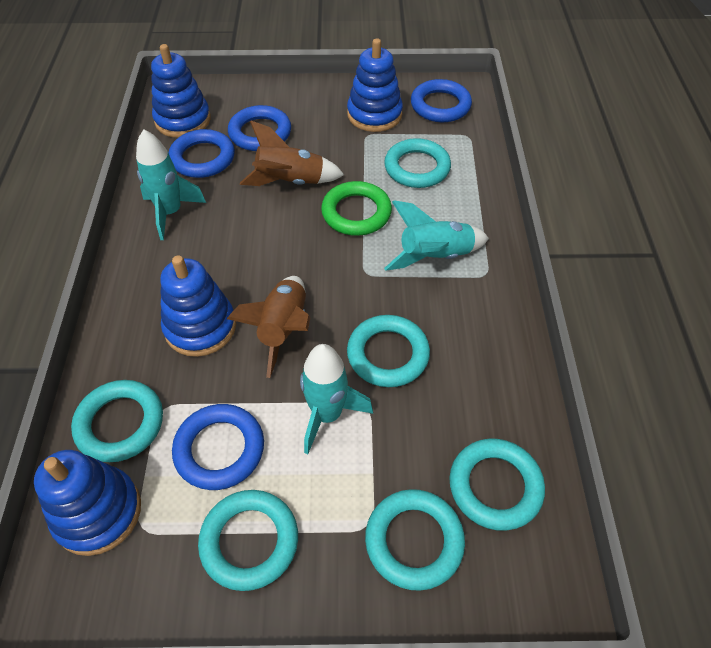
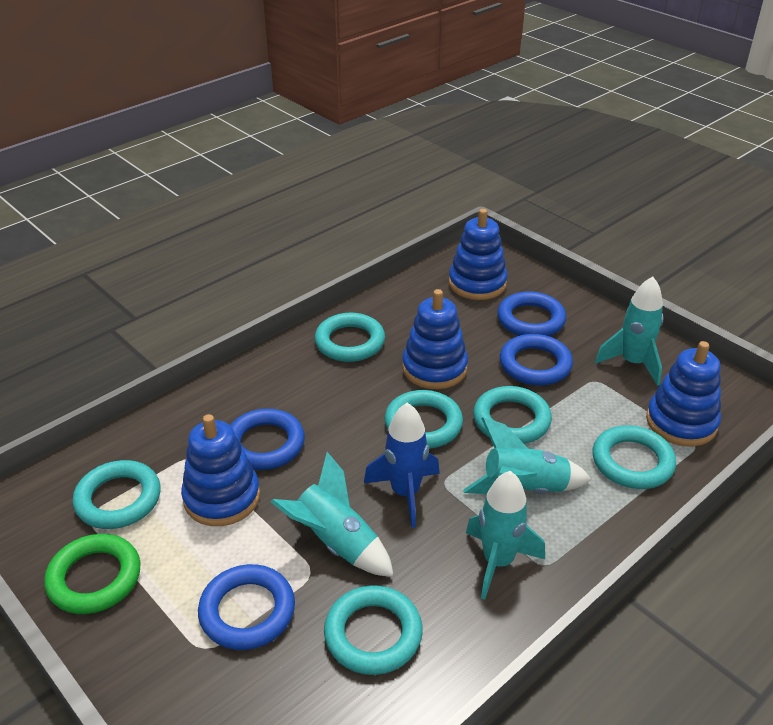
blue rocket: none = 0 -> [364,403,440,528] = 1
brown rocket: [227,276,310,378] [240,121,344,186] = 2 -> none = 0
turquoise rocket: [136,129,206,240] [300,344,373,454] [384,200,489,271] = 3 -> [271,452,394,577] [463,417,591,494] [466,471,545,600] [595,276,664,386] = 4

